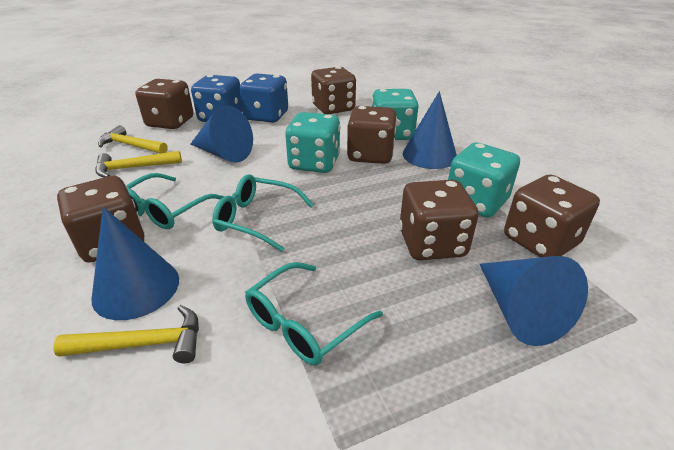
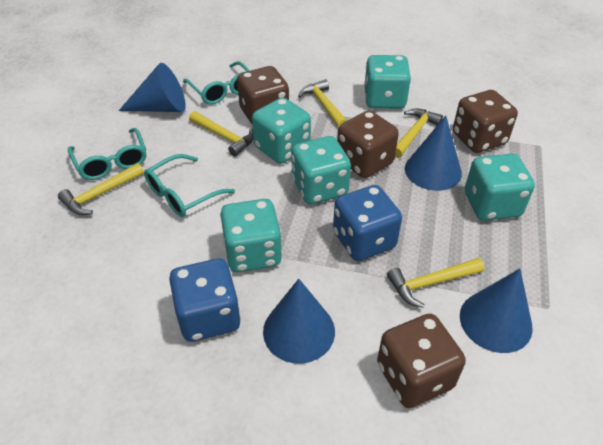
brown dice: [57,176,144,263] [136,79,194,129] [311,66,356,114] [347,106,397,164] [399,180,478,260] [504,175,600,257] = 6 -> [237,66,289,124] [337,110,399,178] [377,314,466,408] [453,90,518,153] = 4
turquoise dice: [285,112,340,173] [372,89,418,140] [448,143,520,217] = 3 -> [220,199,282,272] [252,98,311,164] [291,136,351,204] [364,55,411,109] [465,154,535,221] = 5
yellow hammer: [53,305,199,363] [95,151,182,178] [98,125,168,154] = 3 -> [58,163,144,215] [189,111,254,156] [298,79,347,128] [387,258,485,308] [395,109,443,158] = 5

